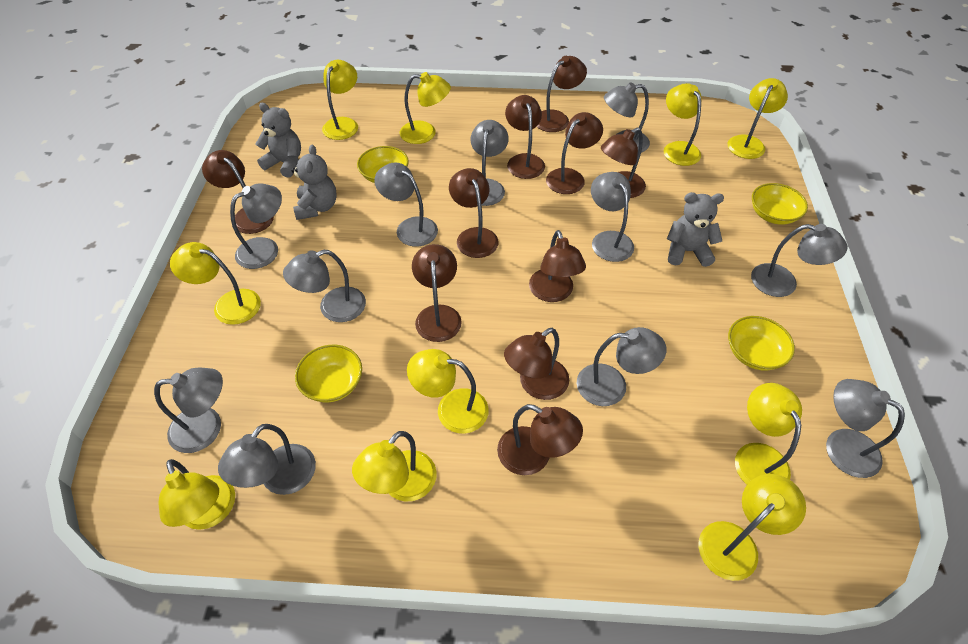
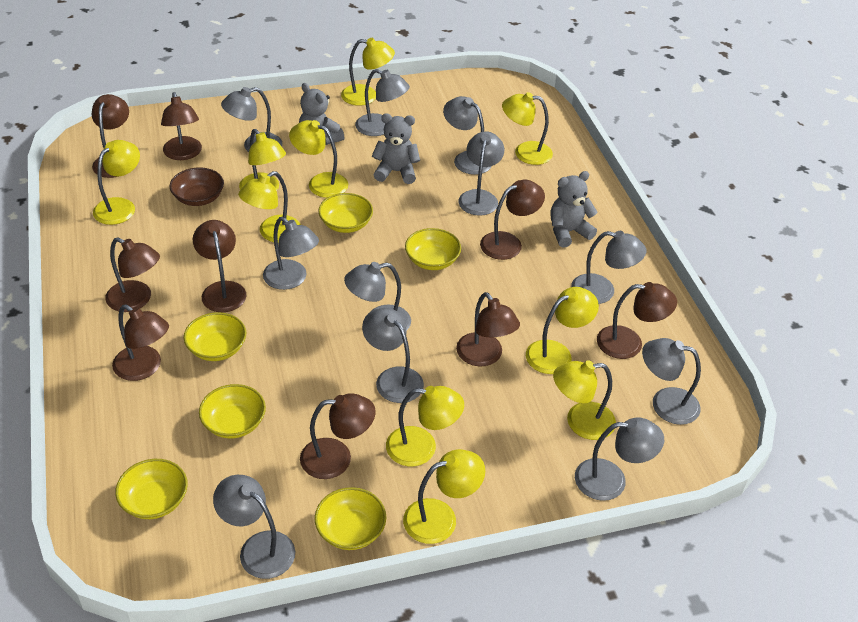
brown bowl: none = 0 -> [170,167,224,206] = 1
brown lamp: [202,150,274,234] [412,244,462,342] [449,168,499,258] [497,404,583,475] [504,328,569,400] [505,95,545,179] [529,230,586,302] [537,56,587,132] [546,112,603,194] [601,128,646,198] = 10 -> [91,94,129,178] [105,238,160,312] [112,305,169,381] [161,92,202,160] [193,220,246,312] [300,393,376,479] [456,292,520,366] [480,180,545,260] [597,282,677,359] = 9
yellow bowl: [295,345,362,402] [357,146,409,183] [728,316,795,371] [752,183,808,225] = 4 -> [115,459,188,519] [184,312,246,361] [199,384,266,438] [315,487,386,550] [319,193,373,233] [405,228,461,270] = 6

